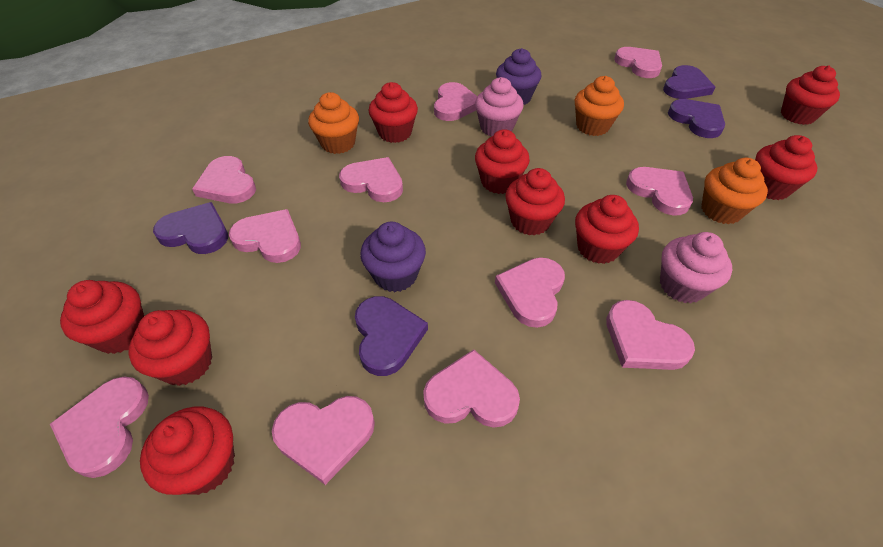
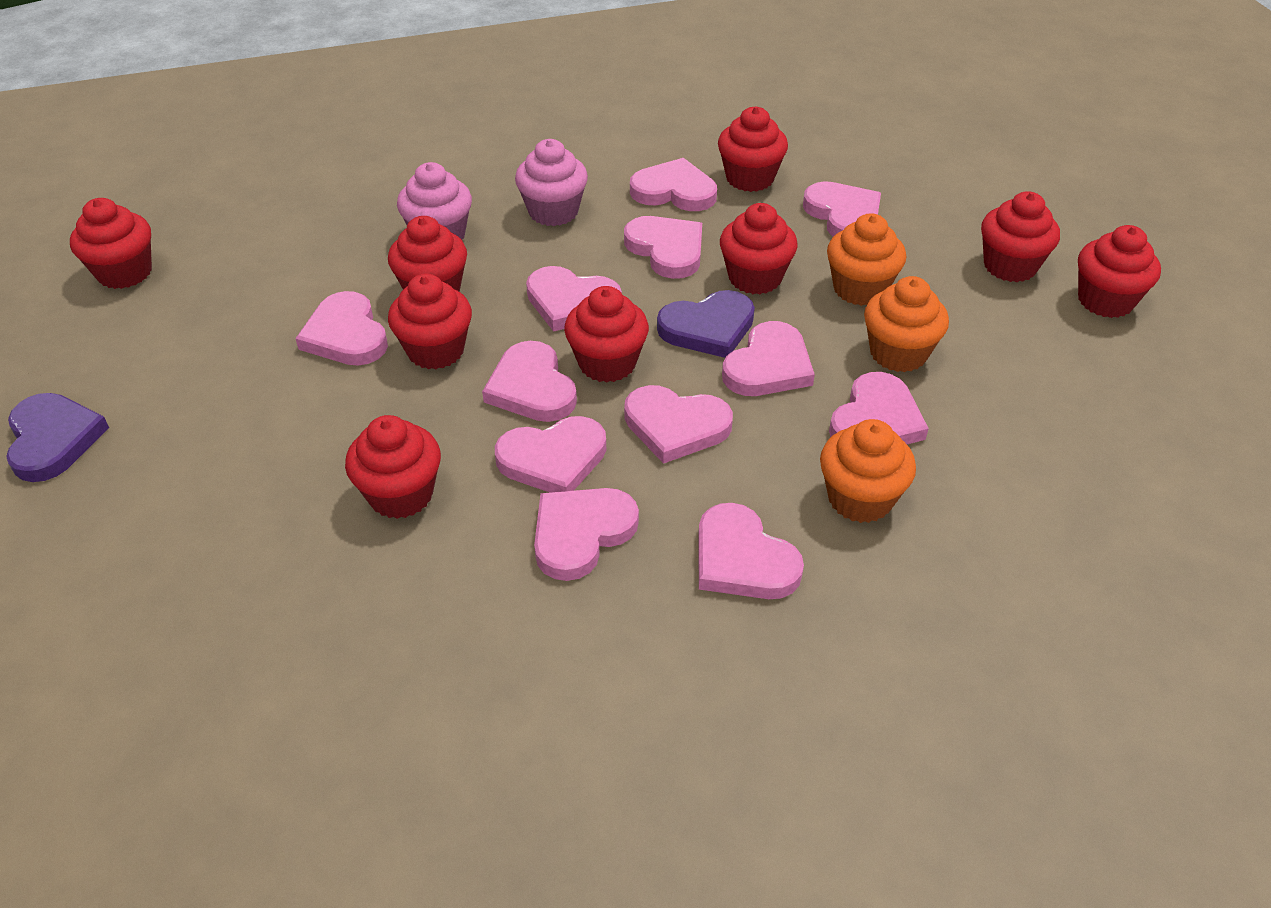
pink heart: [50,376,149,478] [192,156,256,203] [229,209,301,263] [272,396,375,485] [339,157,403,202] [423,349,520,428] [434,82,477,121] [495,257,565,328] [606,300,695,370] [614,47,662,78] [626,167,693,216] = 11 -> [295,291,388,366] [482,341,577,422] [495,416,606,493] [526,266,622,332] [534,488,639,581] [624,216,702,279] [624,385,733,464] [630,158,717,211] [698,503,804,599] [722,321,815,396] [803,181,881,236] [829,372,929,444] = 12
purple cupcake: [360,222,426,292] [496,48,541,105] = 2 -> none = 0
purple heart: [153,202,228,254] [355,296,428,376] [663,65,715,99] [668,99,725,138] = 4 -> [6,393,109,482] [657,290,755,358] = 2

